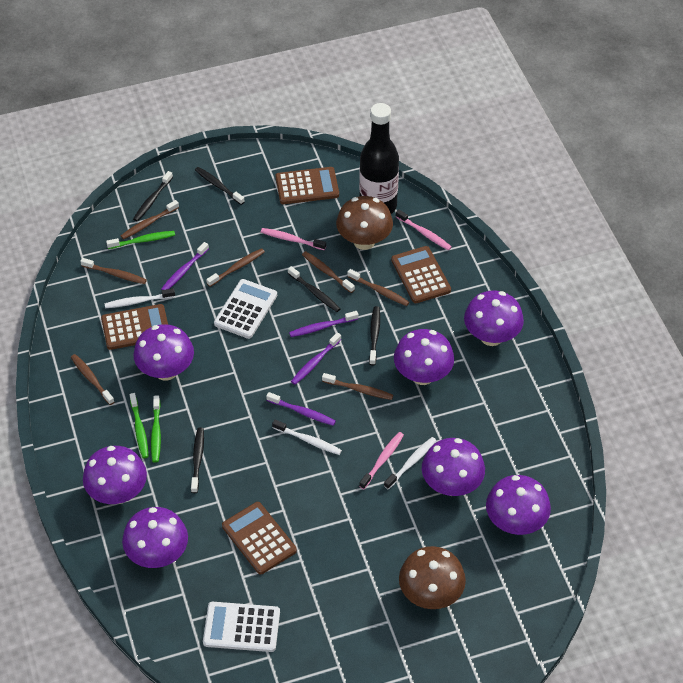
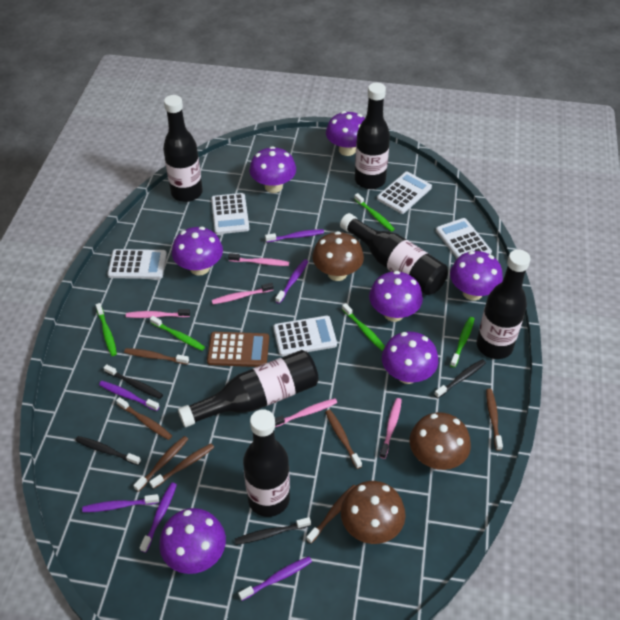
black bottle: [359,103,399,214] = 1 -> [163,95,203,202] [178,350,319,428] [243,409,290,517] [340,213,448,295] [355,83,390,189] [477,250,531,359] = 6
black toothbrush: [133,171,173,221] [191,428,204,493] [195,167,245,205] [288,266,341,312] [369,306,380,365] = 5 -> [75,436,141,465] [104,364,163,399] [235,517,311,545] [434,359,486,398] = 4
brown calculator: [101,304,168,350] [222,502,297,574] [276,167,339,204] [391,246,451,303] = 4 -> [207,332,269,367] = 1
brown mushroom: [336,196,393,250] [399,546,466,609] = 2 -> [312,231,364,281] [341,481,406,544] [410,412,471,470] = 3
green toothbrush: [106,231,175,249] [130,393,149,458] [151,395,161,462] = 3 -> [96,303,117,356] [150,316,205,351] [342,303,385,351] [354,193,395,232] [450,317,474,368] = 5
pink toothbrush: [261,228,326,250] [359,432,404,489] [396,210,452,251] = 3 -> [126,309,190,318] [212,283,274,304] [228,253,289,266] [275,398,337,427] [380,398,402,459] = 5
purple toothbrush: [161,242,209,290] [266,392,336,426] [289,311,358,337] [291,332,341,385] = 4 -> [82,494,159,512] [99,381,160,411] [139,482,177,553] [238,556,312,601] [265,229,324,242] [275,259,308,304] = 6
white calculator: [203,602,280,652] [214,279,277,339] = 2 -> [107,249,167,279] [211,193,249,234] [273,316,337,356] [377,172,432,214] [436,218,492,258] = 5
white toothbrush: [104,288,175,308] [272,420,342,455] [384,437,436,489] = 3 -> none = 0

